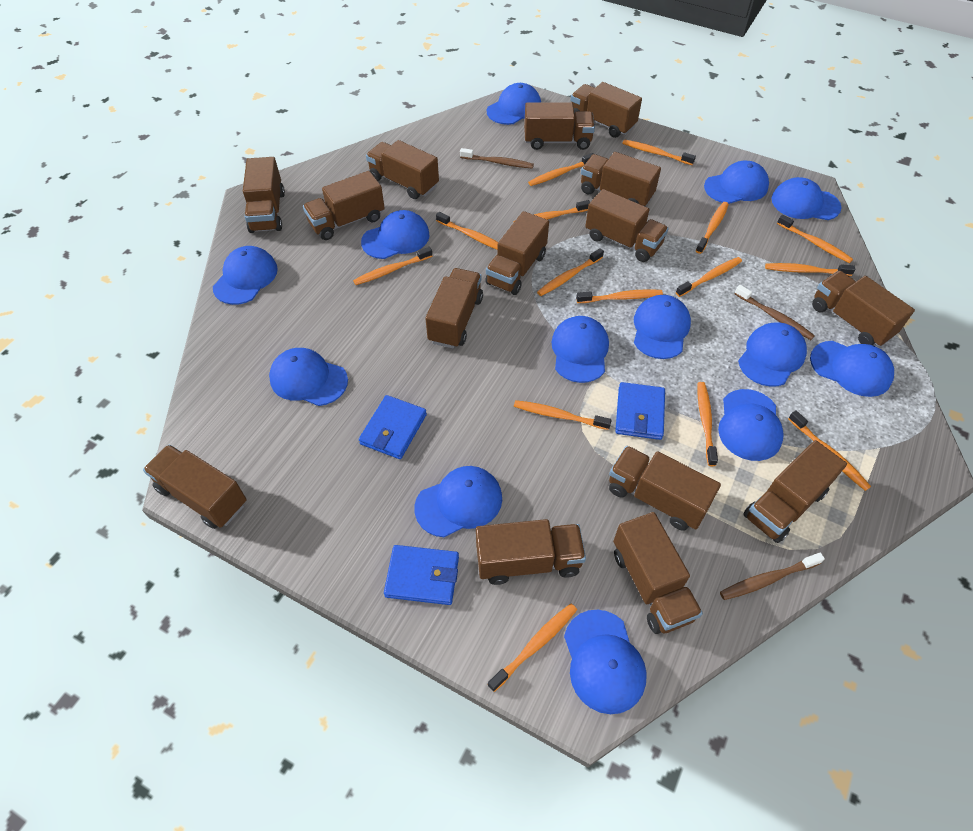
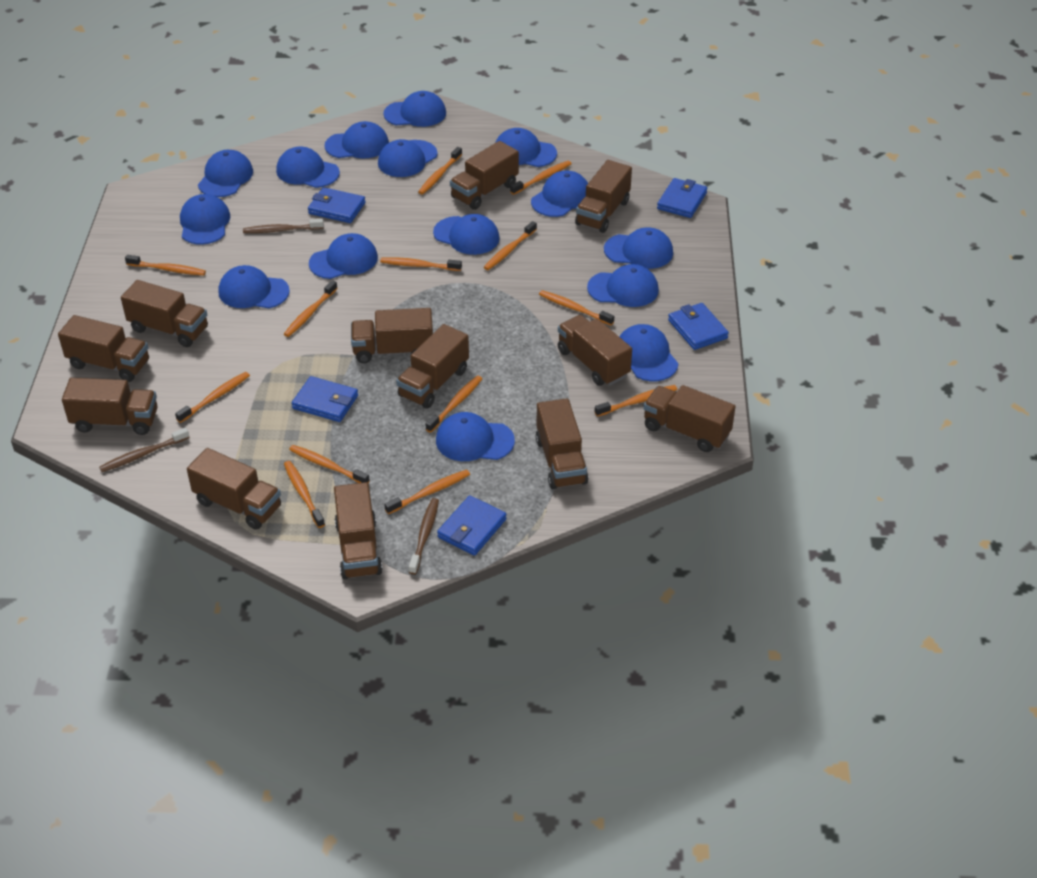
blue cap: [213,246,278,305] [269,348,348,406] [361,210,429,259] [414,466,502,537] [487,83,541,125] [551,316,609,383] [564,610,647,714] [634,295,691,359] [704,161,769,204] [718,389,784,461] [738,322,807,387] [771,177,842,220] [810,341,894,397] = 13 -> [180,194,230,245] [198,150,253,197] [219,265,290,308] [276,147,340,188] [309,233,378,279] [325,121,389,158] [378,139,438,177] [383,91,446,127] [433,214,500,255] [436,412,515,461] [495,128,557,167] [531,171,588,217] [587,264,659,307] [604,227,673,269] [619,324,678,381] = 15
blue wallet: [359,395,427,459] [384,545,459,605] [615,382,665,440] = 3 -> [292,376,358,422] [308,187,366,223] [437,495,507,555] [657,178,707,218] [668,303,729,350] = 5
brown truck: [143,445,247,529] [243,157,285,233] [303,171,385,240] [366,140,439,199] [425,268,483,348] [476,519,586,585] [485,211,549,295] [524,102,595,150] [570,82,642,138] [581,152,661,207] [585,189,669,262] [609,446,721,531] [613,512,703,634] [743,440,847,543] [812,271,915,347] = 15 -> [58,315,149,382] [62,378,157,435] [121,280,208,347] [187,448,281,530] [334,482,383,579] [351,308,433,364] [396,324,469,409] [450,141,519,210] [536,398,588,489] [557,315,632,386] [575,160,632,233] [643,385,736,452] = 12
orange toothbrush: [353,247,432,285] [436,212,498,250] [488,603,577,692] [514,200,590,222] [514,400,612,430] [528,153,593,186] [537,248,604,296] [576,289,663,303] [623,140,696,165] [676,257,742,297] [696,202,729,254] [698,382,718,466] [765,263,855,276] [777,215,853,263] [788,410,871,491] = 15 -> [125,255,206,276] [175,372,250,423] [284,280,338,337] [284,461,325,528] [289,445,370,483] [380,257,462,271] [384,470,470,514] [418,147,462,195] [426,375,483,433] [484,221,537,270] [510,161,571,195] [539,290,614,326] [595,385,677,417] = 13

